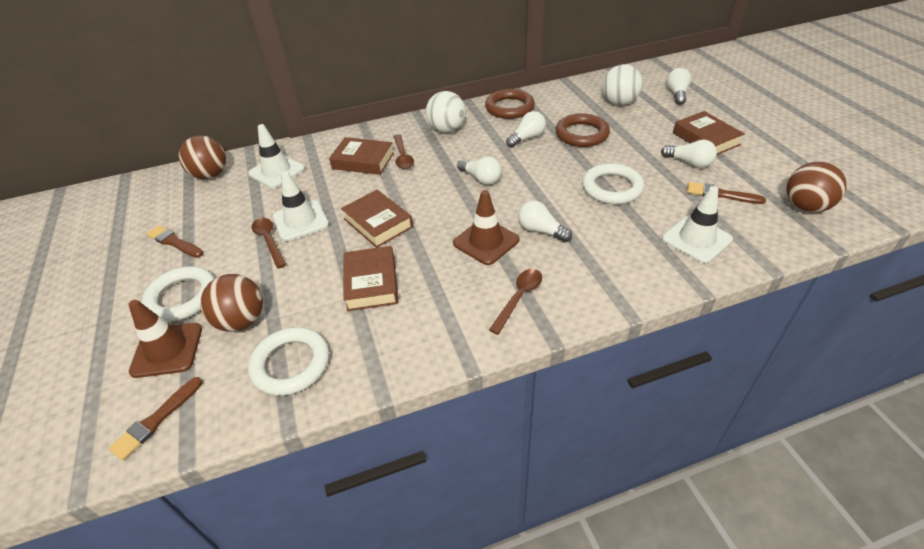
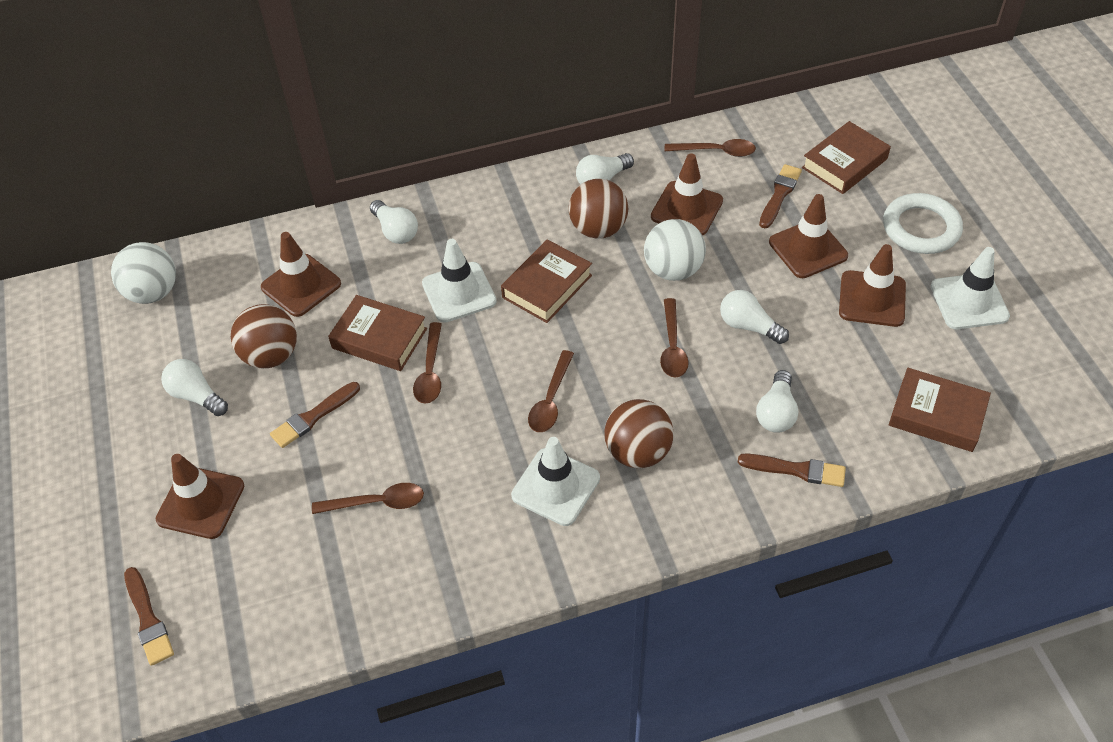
brown brush: [109,377,202,460] [147,225,203,258] [687,182,766,204] = 3 -> [124,567,174,666] [270,382,360,448] [738,454,846,487] [759,164,802,228] = 4
brown ring: [485,89,535,119] [556,113,610,147] = 2 -> none = 0
brown spoon: [251,218,287,268] [393,134,414,169] [489,269,542,335] = 3 -> [312,483,424,514] [413,322,442,404] [528,350,574,432] [660,298,689,378] [664,139,756,157] = 5
brown traffic cone: [128,300,202,378] [453,190,519,265] = 2 -> [156,454,244,539] [261,232,341,317] [651,153,723,235] [769,194,848,278] [839,244,906,327] = 5
white ring: [142,266,215,322] [248,327,329,396] [582,163,644,204] = 3 -> [883,193,963,254] = 1

